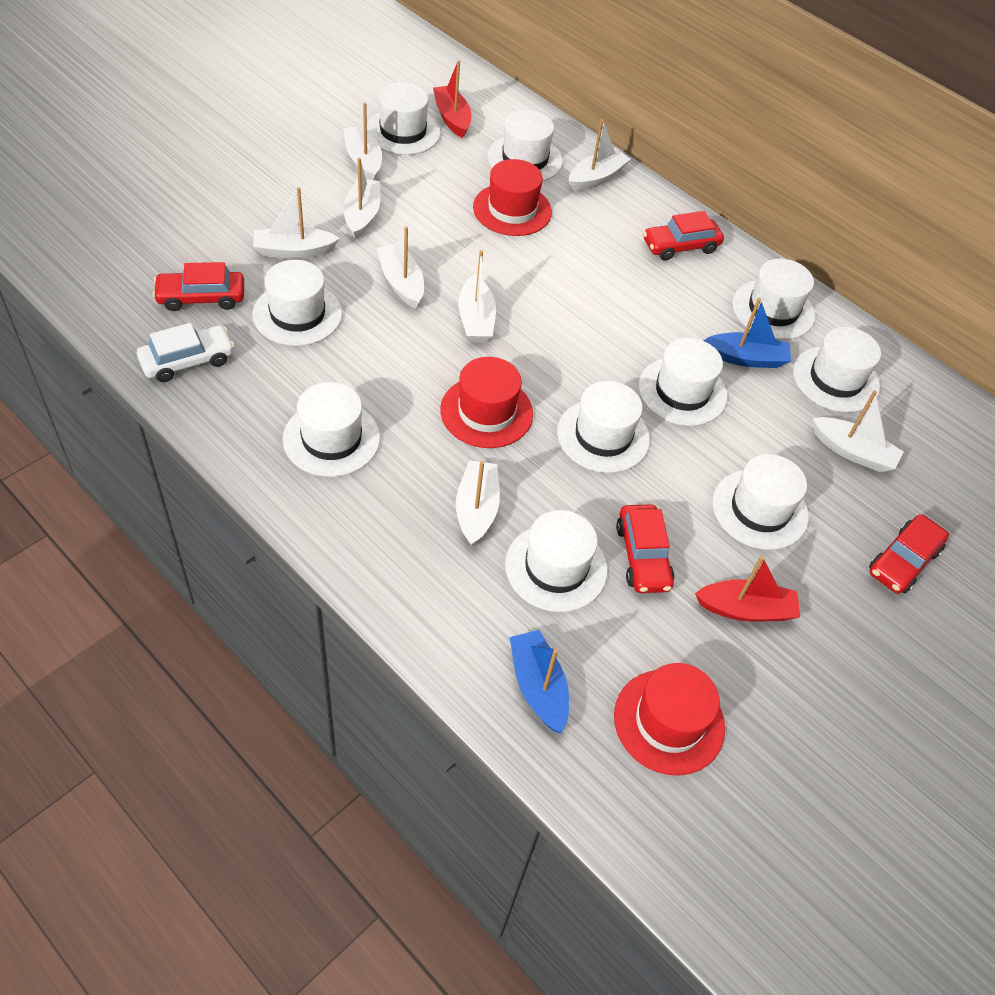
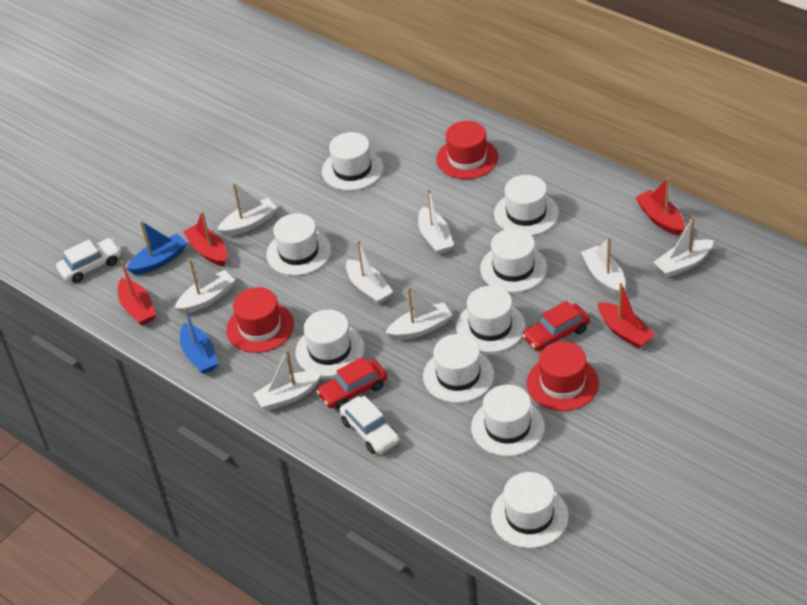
red boat: [433,60,471,138] [695,556,800,621] = 2 -> [118,260,156,325] [183,211,227,267] [598,282,655,349] [635,178,685,236] = 4
red car: [153,262,244,311] [616,504,674,593] [643,211,724,261] [869,514,949,594] = 4 -> [316,357,387,410] [522,301,590,351] = 2
white car: [137,323,235,382] = 1 -> [56,238,121,283] [339,396,399,454] = 2
white hat: [253,260,342,346] [283,382,380,477] [367,82,441,155] [488,110,563,182] [505,510,608,612] [557,381,650,473] [638,338,727,426] [713,454,809,550] [732,259,815,340] [793,327,881,412] = 10 -> [266,213,331,276] [295,310,365,377] [322,132,383,191] [423,334,494,403] [456,286,525,353] [471,385,545,456] [480,229,547,292] [491,472,569,548] [494,175,559,236] = 9

